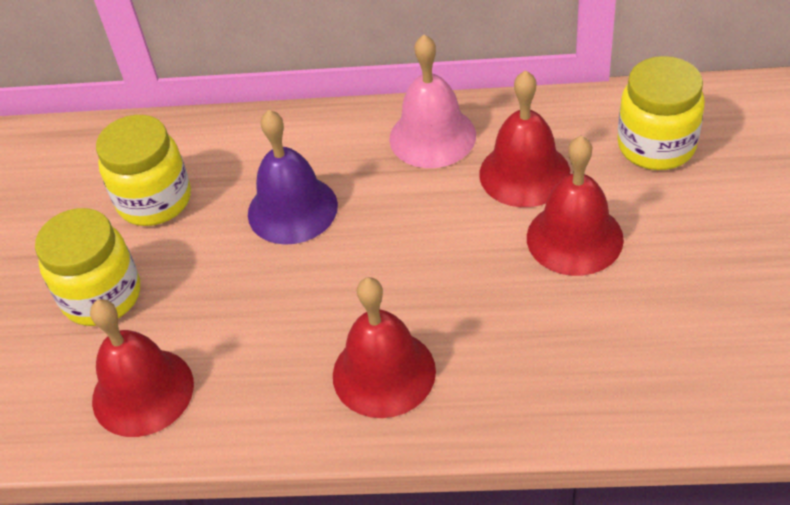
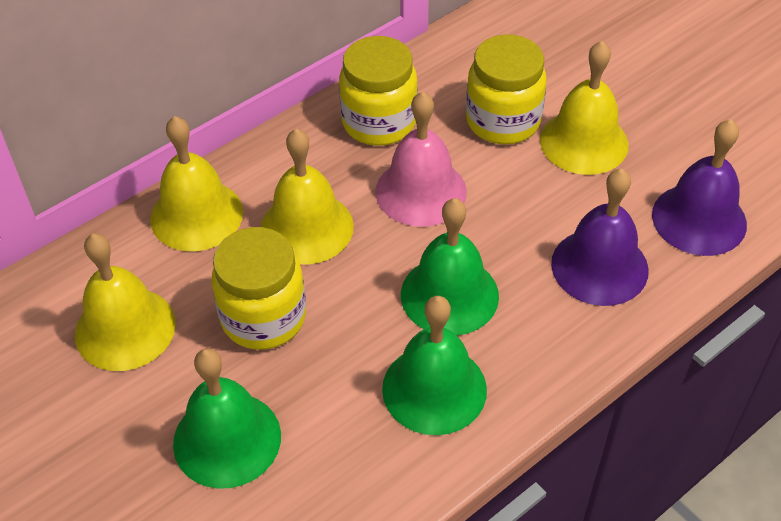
green bell: none = 0 -> [173,348,281,489] [382,296,487,435] [401,198,499,336] = 3
purple bell: [248,110,338,245] = 1 -> [551,168,649,306] [652,119,747,256] = 2
red bell: [90,299,194,437] [333,277,436,418] [480,70,570,207] [527,136,624,276] = 4 -> none = 0
yellow bell: none = 0 -> [75,233,176,371] [150,116,243,251] [261,128,354,265] [540,41,628,175] = 4

